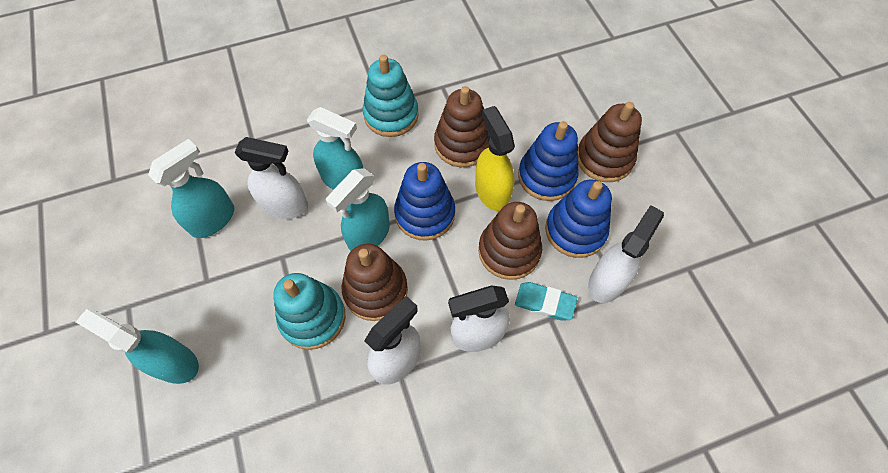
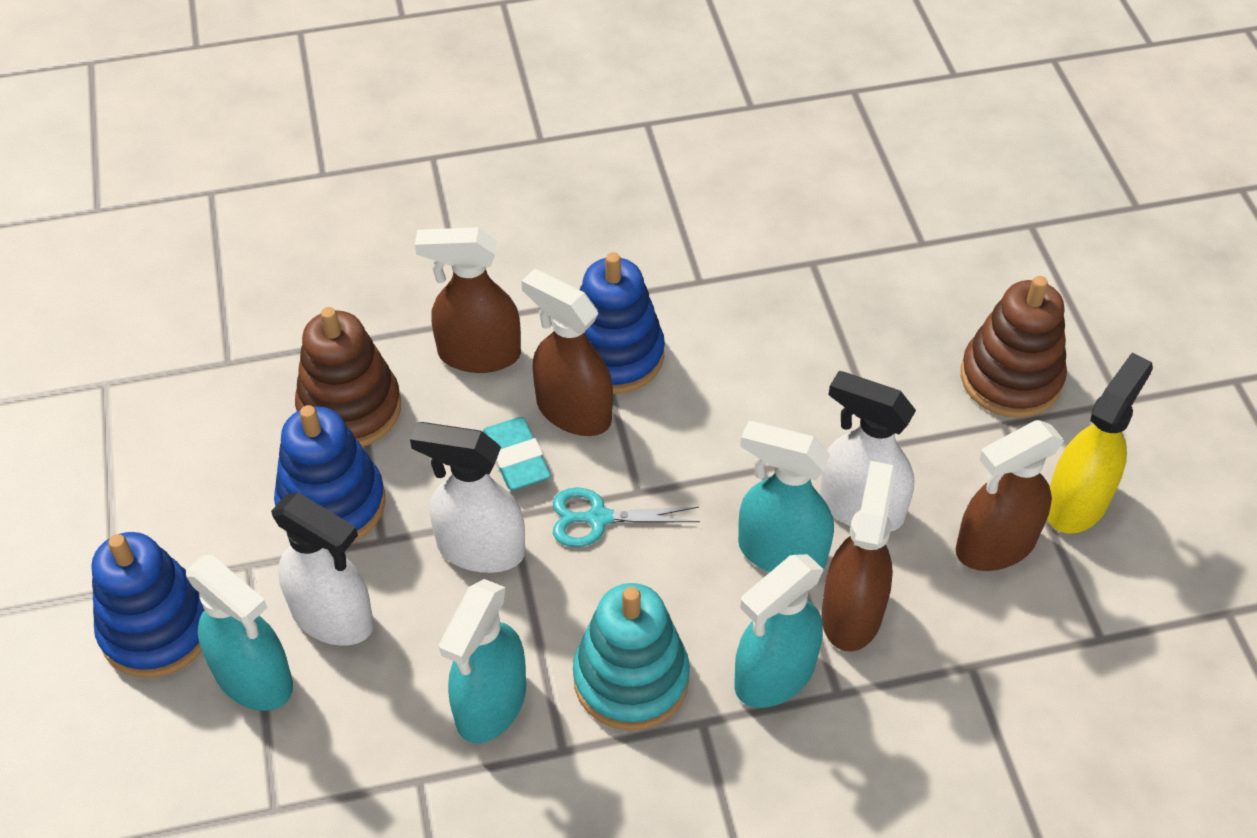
brown spray bottle: none = 0 -> [415,227,521,373] [521,269,613,436] [821,461,896,652] [956,420,1064,571] = 4
brown stacking toy: [342,244,408,321] [434,86,489,167] [478,202,542,280] [578,102,642,182] = 4 -> [295,307,401,447] [961,276,1067,418] = 2
turquoise scissors: none = 0 -> [553,487,700,547] = 1
turquoise stacking toy: [273,273,345,350] [363,55,419,137] = 2 -> [573,583,690,730] = 1
white spray bottle: [235,137,308,219] [364,296,420,385] [448,285,510,352] [588,205,664,303] = 4 -> [271,492,374,646] [410,422,525,573] [820,371,916,531] = 3

